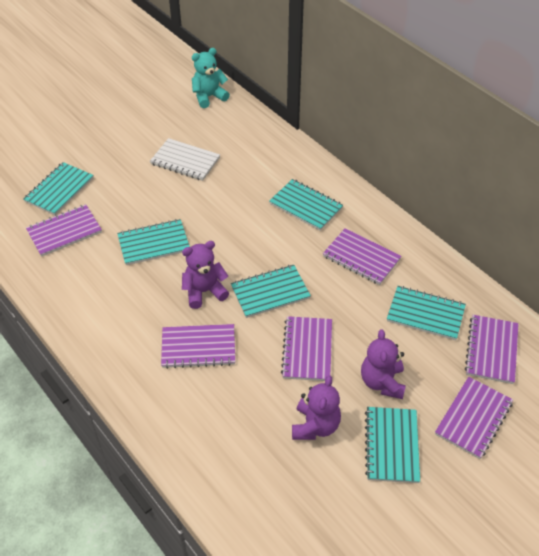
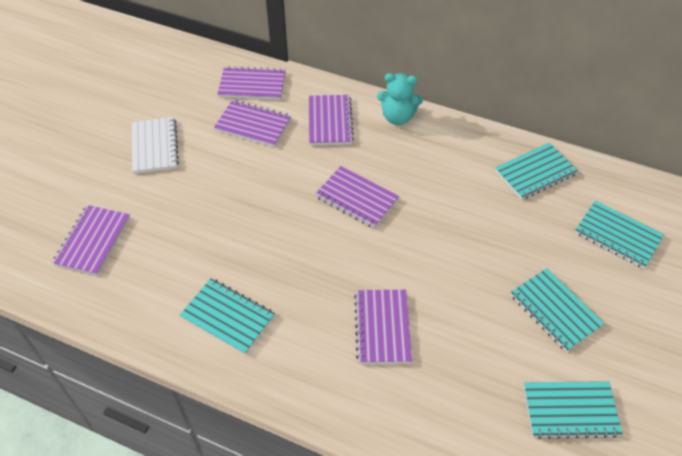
purple teddy bear: [182,241,229,309] [292,375,341,440] [361,329,406,399] = 3 -> none = 0
turquoise notebook: [23,162,94,215] [117,219,190,265] [231,265,311,318] [269,179,343,231] [365,407,420,483] [387,286,466,340] = 6 -> [180,278,275,355] [495,143,578,200] [510,268,604,352] [524,381,622,439] [575,200,664,269] = 5

